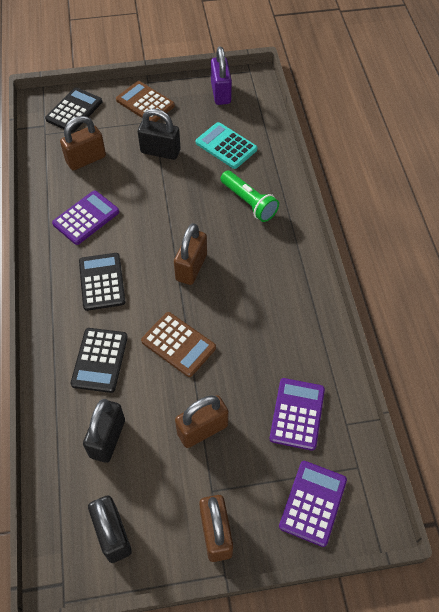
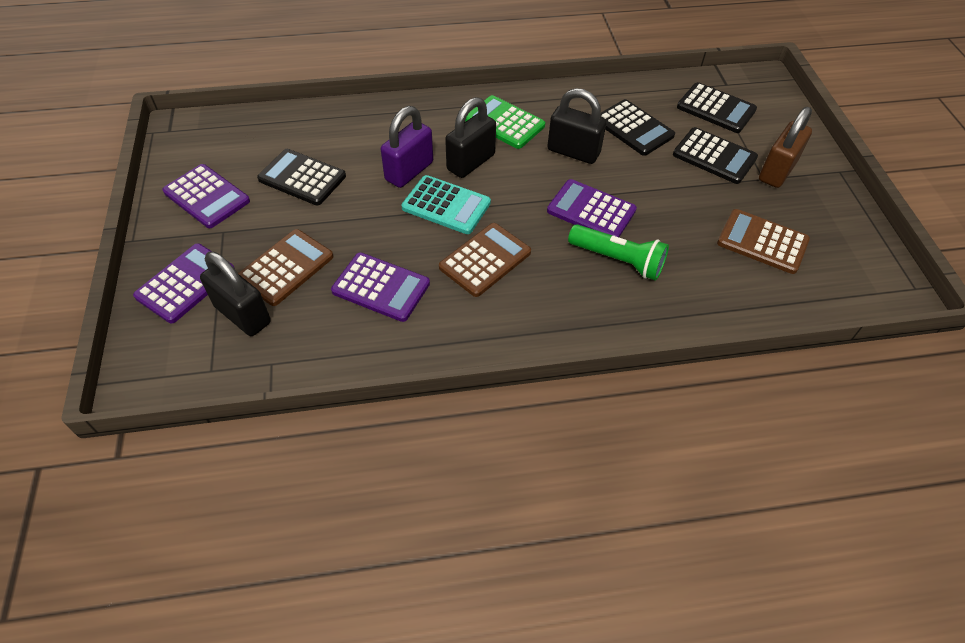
black calculator: [45,87,102,133] [70,328,128,393] [79,253,125,311] = 3 -> [257,149,346,205] [600,99,675,156] [673,127,758,184] [677,82,757,133] = 4
brown calculator: [116,81,175,122] [141,312,216,377] = 2 -> [238,229,333,306] [439,223,531,297] [717,209,810,274] = 3
brown padlock: [60,116,106,171] [174,223,207,285] [175,395,229,448] [199,495,233,562] = 4 -> [759,107,812,188] = 1
green calculator: none = 0 -> [465,95,545,149] = 1
purple calculator: [52,190,119,245] [269,378,325,451] [279,461,347,547] = 3 -> [133,244,235,323] [162,164,250,228] [331,252,430,322] [547,179,637,237] = 4

